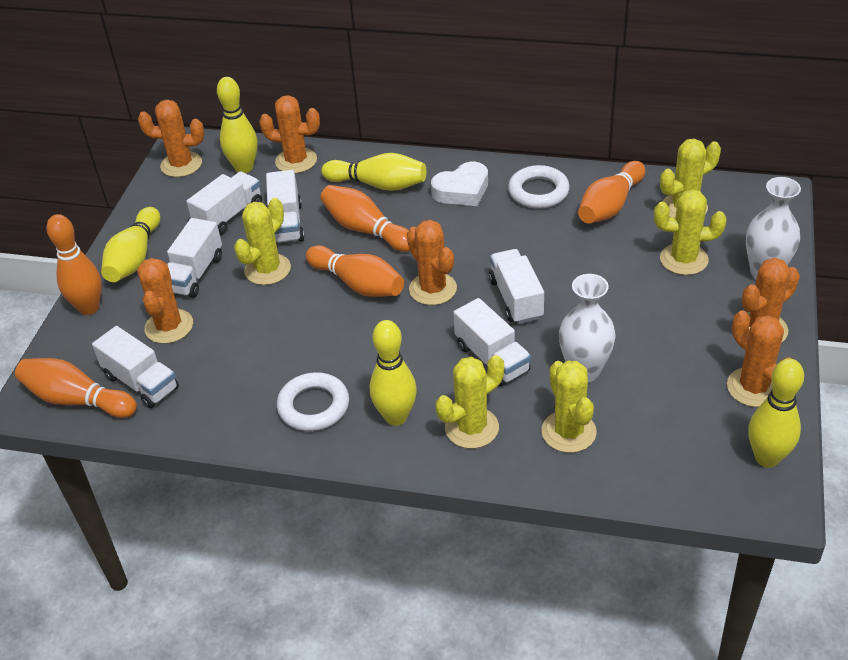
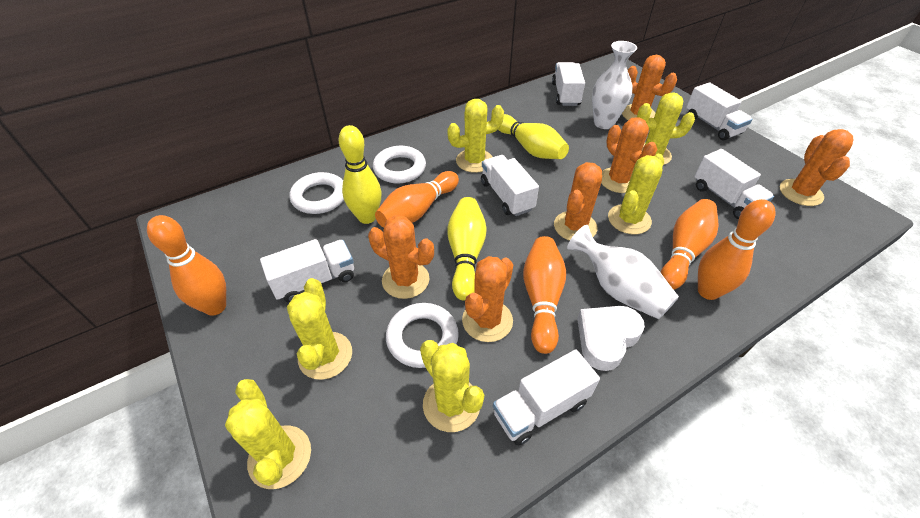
white ring: [277,372,349,431] [508,165,570,209] = 2 -> [290,172,344,214] [373,146,426,183] [386,303,459,368] = 3
yellow bowling pin: [101,207,160,282] [217,77,258,173] [322,153,426,191] [370,320,417,426] [748,359,804,468] = 5 -> [339,125,381,224] [447,197,487,301] [498,114,569,159] = 3
yellow cactus: [234,198,291,285] [436,355,504,449] [542,361,597,453] [654,189,727,275] [660,139,721,217] = 5 -> [225,379,311,489] [287,278,352,380] [420,340,484,432] [447,99,504,173] [608,154,664,234] [637,92,695,165] = 6

